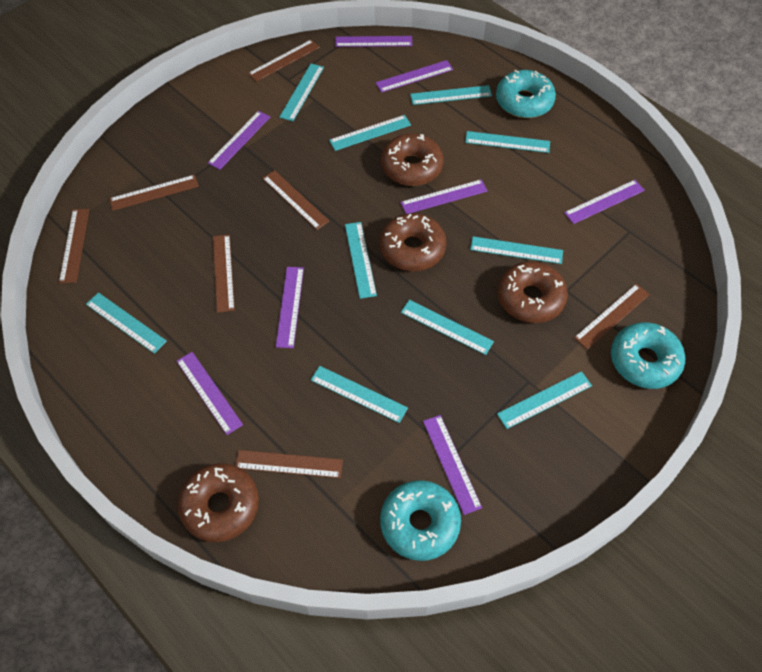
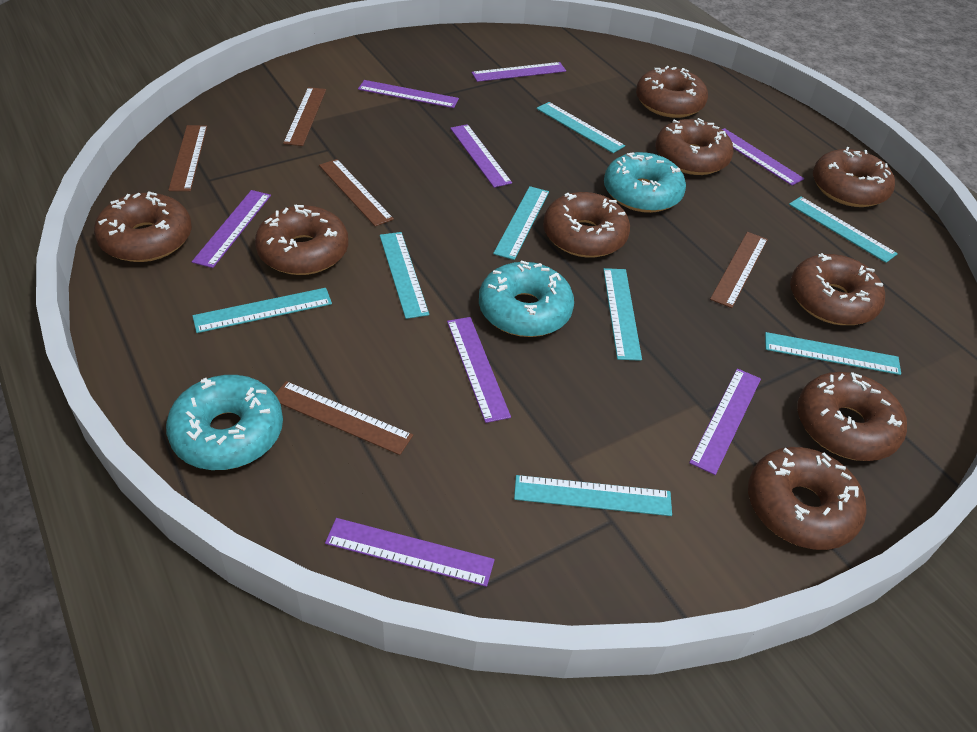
brown donut: [178,463,259,542] [380,213,446,271] [381,134,444,186] [498,261,568,323] = 4 -> [94,192,192,262] [255,204,348,275] [543,192,630,258] [636,66,708,118] [656,118,734,175] [748,447,866,550] [790,253,885,325] [797,372,907,461] [813,147,895,207] = 9
brown ruler: [59,209,89,283] [109,175,199,211] [213,235,235,313] [236,450,343,478] [248,40,320,82] [262,170,330,230] [574,284,650,349] = 7 -> [168,125,207,191] [275,381,413,455] [283,87,326,146] [319,159,394,226] [710,232,768,308] = 5
turquoise ruler: [86,292,167,354] [279,64,324,121] [311,366,408,423] [329,115,411,151] [345,222,377,299] [401,300,494,355] [410,85,492,105] [465,131,550,153] [470,236,563,264] [497,371,592,429] = 10 -> [192,288,332,333] [380,232,429,319] [493,186,549,260] [514,475,672,516] [536,102,625,153] [603,268,642,361] [765,332,901,375] [789,196,898,263] = 8

